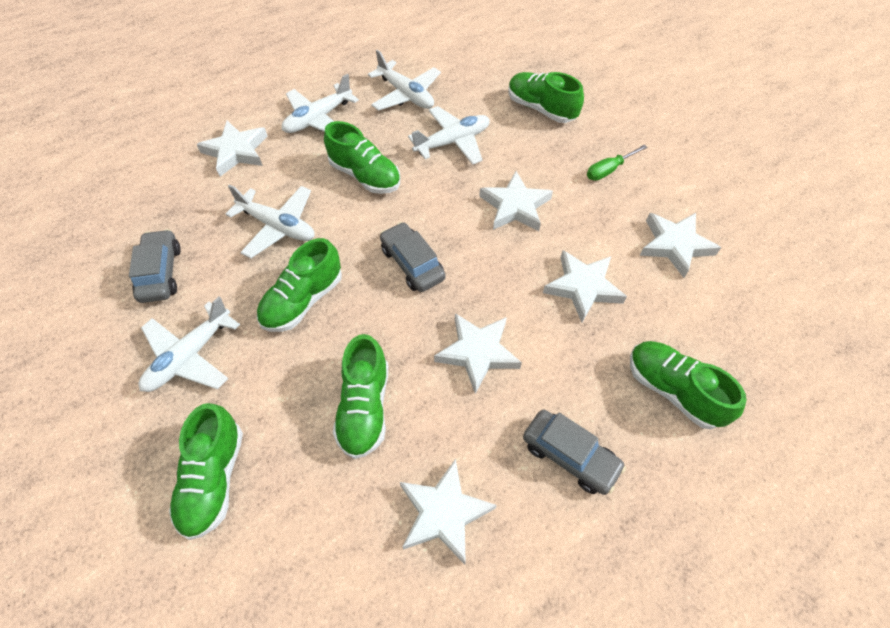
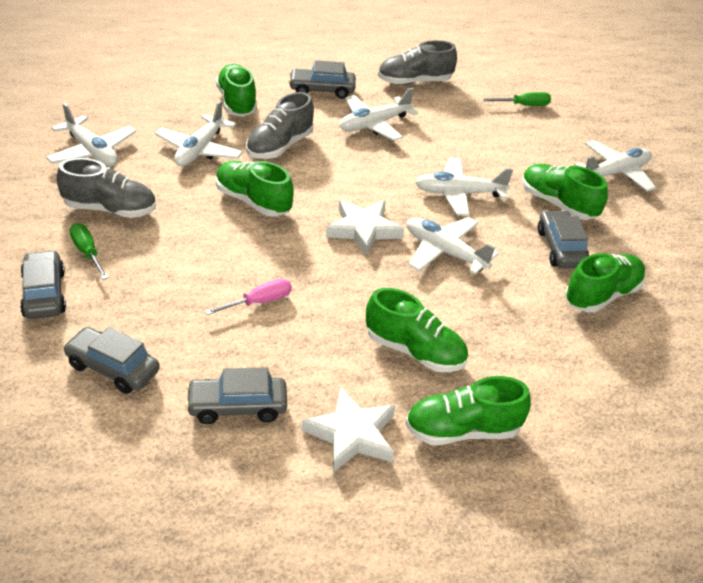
green screwdriver: [587,145,648,181] = 1 -> [70,223,108,280] [483,92,551,106] = 2
grey car: [129,229,181,303] [380,222,446,292] [523,410,626,495] = 3 -> [20,250,66,319] [63,327,160,394] [185,367,287,424] [288,60,356,99] [537,210,589,268] = 5
grey shoe: none = 0 -> [57,158,156,218] [246,92,314,159] [378,40,457,85] = 3
pink screwdriver: none = 0 -> [205,279,292,315] = 1
white plane: [139,297,240,392] [226,184,314,258] [282,74,359,133] [368,50,441,111] [408,106,490,165] = 5 -> [46,103,136,166] [155,100,243,166] [339,87,419,141] [407,217,499,274] [415,157,513,216] [574,140,656,192] = 6
white star: [196,121,268,176] [400,459,497,565] [434,313,522,394] [479,171,553,231] [543,250,627,323] [640,213,721,278] = 6 -> [302,387,395,472] [326,200,404,256] = 2

